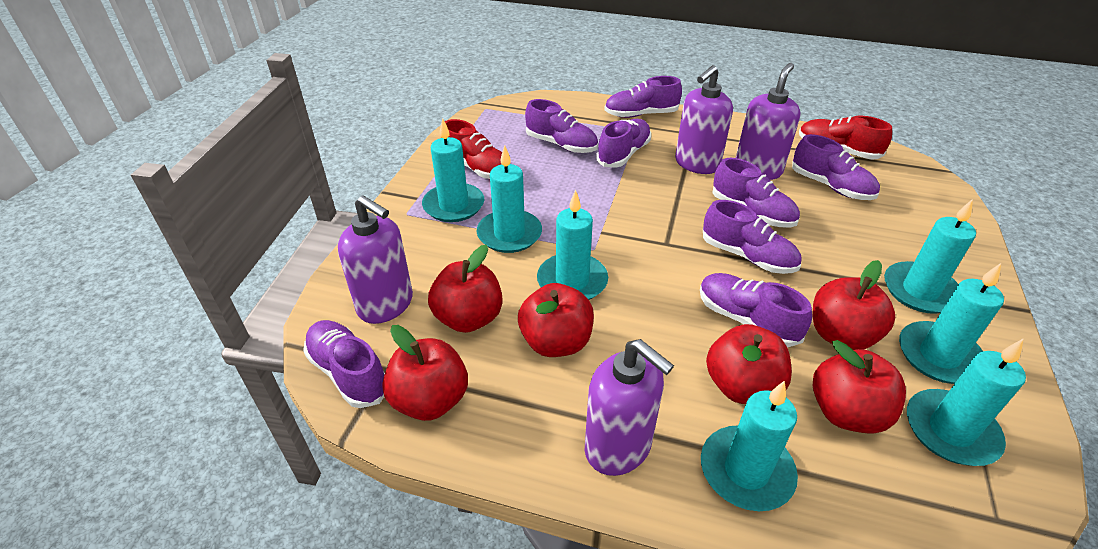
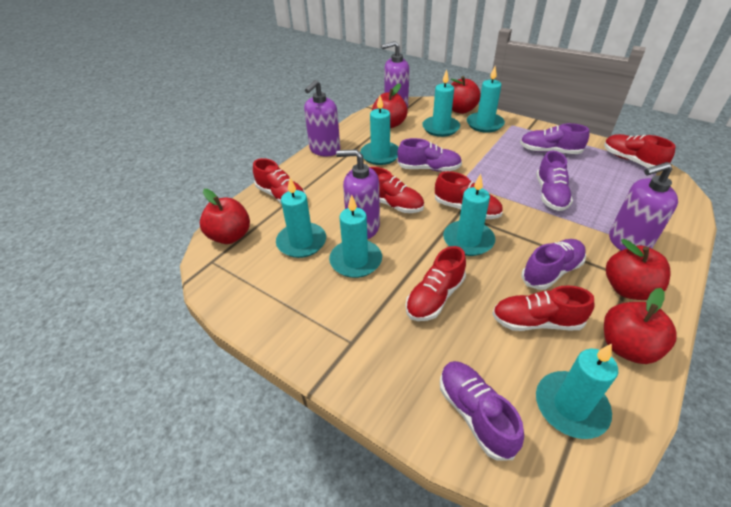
purple shoe: [303,320,385,408] [525,99,598,153] [596,119,651,168] [604,76,682,118] [700,273,812,347] [703,200,801,274] [712,158,800,228] [792,134,880,200] = 8 -> [397,138,462,172] [440,361,524,460] [520,123,589,154] [521,239,586,290] [536,151,573,211] = 5
red apple: [382,325,468,421] [428,245,503,333] [518,283,594,357] [706,324,792,404] [813,260,895,350] [813,340,906,434] = 6 -> [200,189,250,244] [372,83,408,128] [451,76,481,114] [604,288,677,364] [606,239,670,300] = 5
red shoe: [441,119,511,179] [799,116,892,159] = 2 -> [253,158,306,203] [369,167,424,213] [406,246,466,321] [435,171,503,219] [492,285,594,331] [604,134,676,168] = 6

